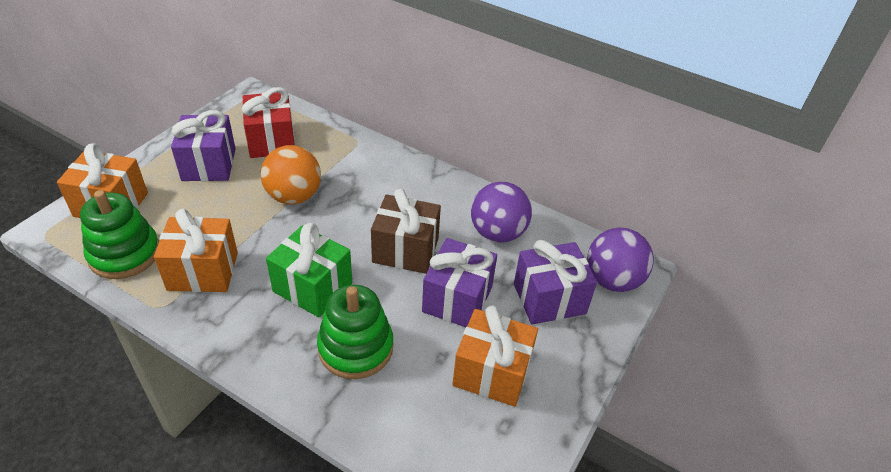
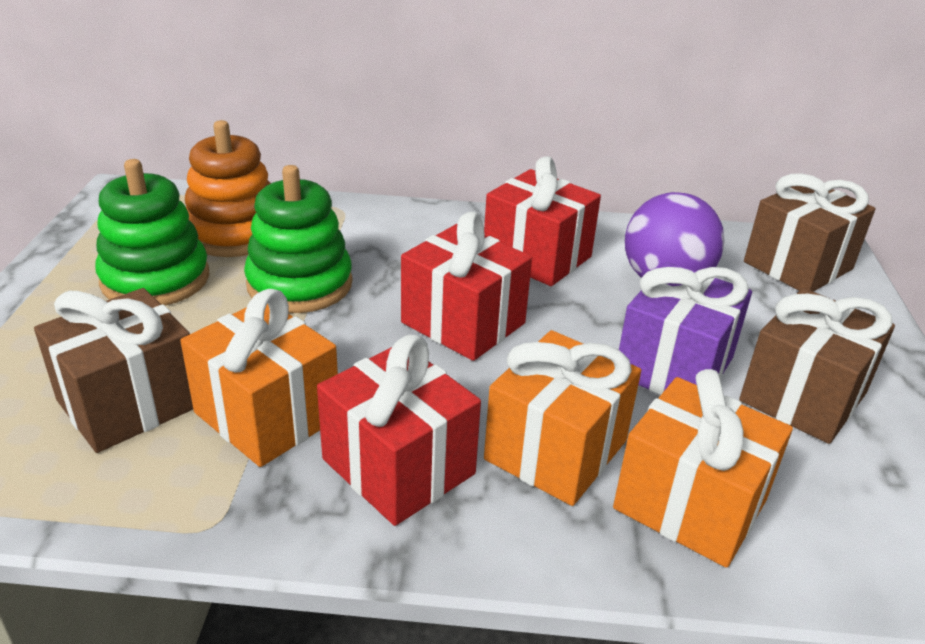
brown gift: [371,188,441,274] = 1 -> [34,288,193,453] [739,288,895,444] [744,173,876,292] = 3
green gift: [266,223,352,318] = 1 -> none = 0
orange ball: [261,145,321,204] = 1 -> none = 0
orange stacking toy: none = 0 -> [185,120,271,257] = 1
purple ball: [471,182,532,243] [587,228,654,292] = 2 -> [625,192,725,278] = 1
purple gift: [171,110,236,181] [422,238,497,327] [514,240,597,325] = 3 -> [619,262,752,395] = 1
red gift: [242,87,295,158] = 1 -> [317,335,481,526] [401,212,532,361] [484,156,601,286] = 3

